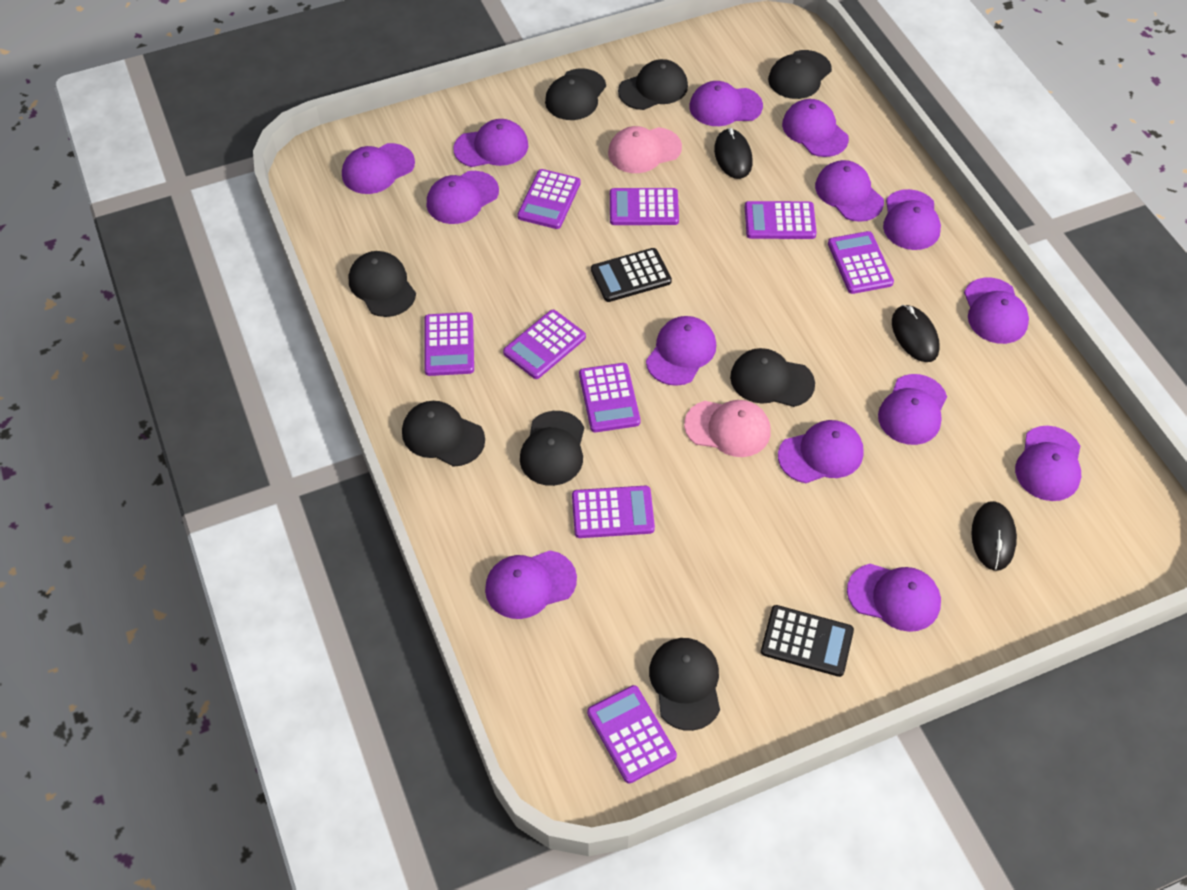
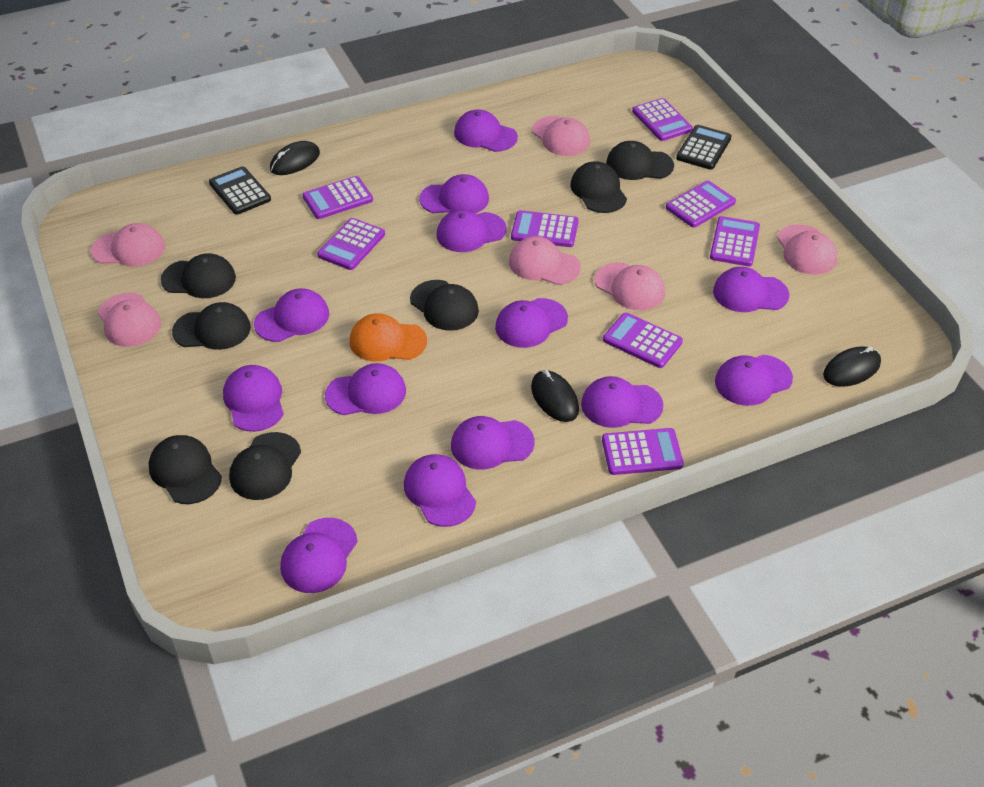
black cap: [349,251,416,317] [402,401,485,467] [520,411,584,486] [545,68,606,120] [618,59,688,110] [649,638,720,731] [730,348,815,407] [768,50,832,99] = 8 -> [148,435,222,504] [161,253,236,298] [172,302,251,350] [229,432,301,500] [410,280,479,331] [570,161,627,213] [606,141,674,180] = 7
orange cap: none = 0 -> [350,313,427,361] = 1
pink cap: [608,126,682,173] [684,400,771,457] = 2 -> [91,223,165,267] [98,293,161,347] [509,236,581,285] [532,116,590,156] [595,262,665,310] [777,224,837,275] = 6
purple calculator: [424,312,474,376] [503,310,586,379] [517,169,581,229] [572,486,655,538] [579,363,640,432] [587,685,677,784] [610,188,679,225] [745,201,817,239] [828,231,894,294] = 9 -> [302,176,373,219] [317,218,385,270] [511,210,578,247] [602,428,684,475] [603,312,683,368] [632,98,693,141] [666,181,736,228] [710,216,760,266] = 8
purple cap: [342,143,415,194] [427,171,499,224] [453,119,528,167] [485,551,577,619] [646,316,716,386] [689,81,763,126] [778,420,864,483] [782,99,849,157] [815,160,884,222] [847,564,941,632] [878,374,947,445] [883,189,941,250] [964,278,1029,344] [1015,426,1081,501] = 14 -> [223,365,284,432] [254,288,329,342] [280,518,358,593] [325,363,406,415] [404,454,476,527] [419,174,489,213] [436,209,507,252] [451,416,535,469] [454,109,518,152] [495,298,568,348] [581,376,663,428] [713,267,789,312] [715,355,793,406] = 13

